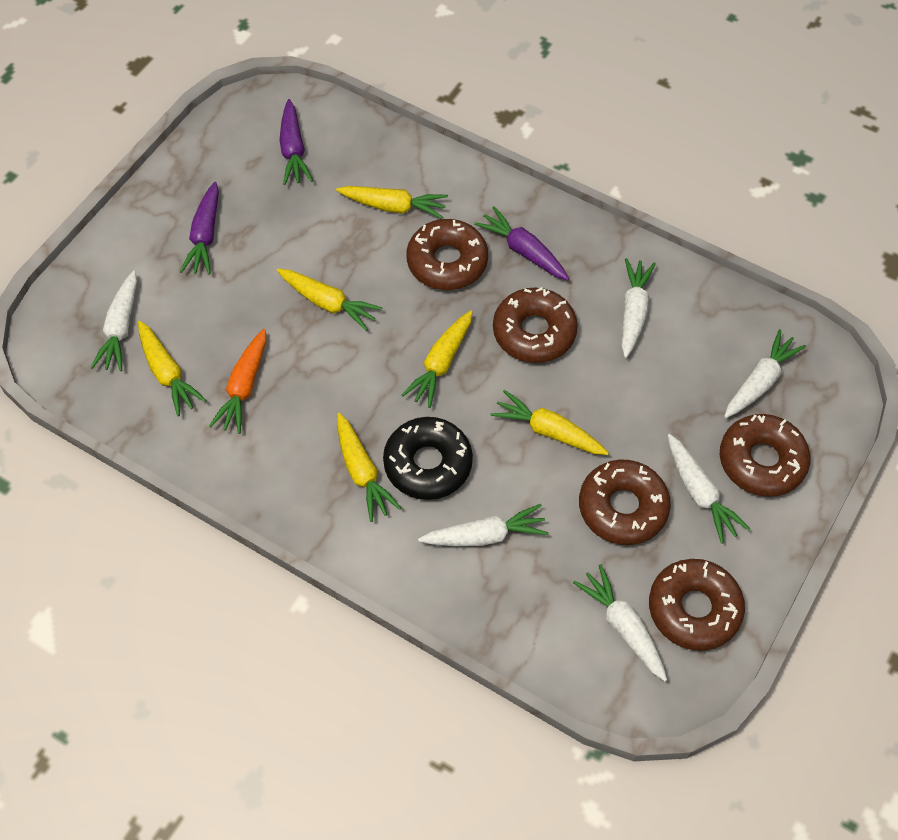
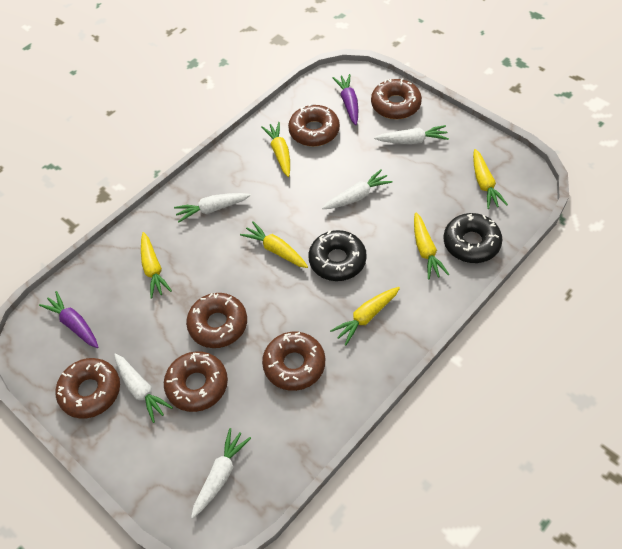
black donut: [383,417,473,500] = 1 -> [308,230,367,281] [444,213,502,263] = 2
brown donut: [407,219,488,290] [493,287,578,363] [579,460,671,545] [649,559,745,651] [720,414,811,497] = 5 -> [56,358,120,418] [164,351,228,412] [186,293,247,348] [262,332,325,391] [288,104,340,146] [371,78,422,119] = 6
orange carrot: [209,329,266,434] = 1 -> none = 0
purple carrot: [180,182,219,274] [279,99,313,185] [474,206,569,280] = 3 -> [39,291,98,348] [333,74,358,125] = 2
white carrot: [90,271,137,371] [418,504,549,546] [573,564,667,681] [621,258,656,358] [668,434,750,544] [724,329,806,418] = 6 -> [114,353,173,423] [174,193,251,222] [191,428,251,518] [322,169,393,209] [374,125,449,144] = 5

